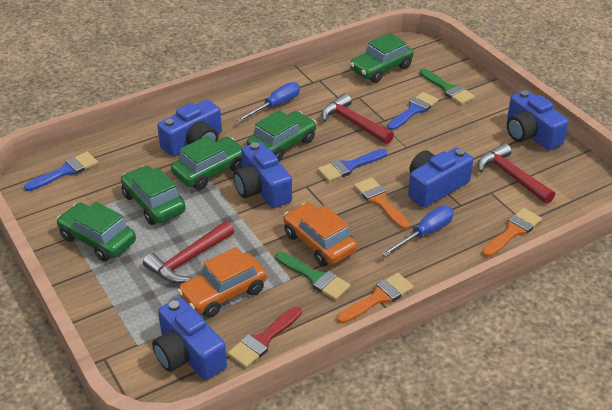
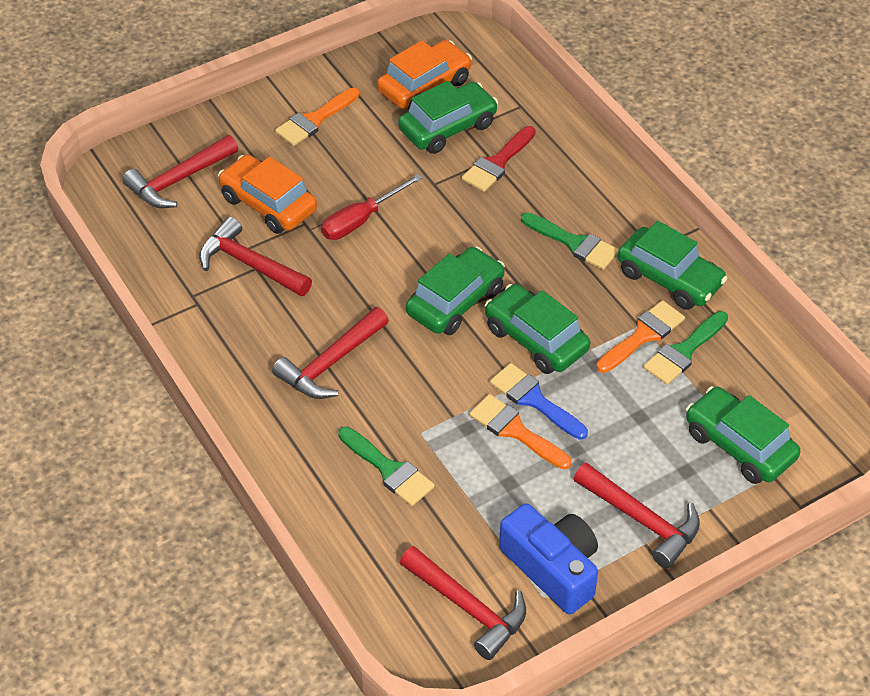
blue brush: [24,152,98,191] [318,149,387,182] [387,92,439,130] = 3 -> [490,363,588,440] = 1
blue camera: [152,297,227,380] [157,100,222,156] [233,142,292,208] [408,147,473,208] [507,90,569,150] = 5 -> [499,503,598,614] = 1
blue screwdriver: [236,82,300,122] [381,206,454,257] = 2 -> none = 0
green brush: [276,252,350,300] [420,69,475,105] = 2 -> [338,427,435,506] [521,212,619,270] [643,311,728,385] = 3
red hammer: [143,221,234,284] [321,93,394,144] [478,143,555,204] = 3 -> [122,135,238,208] [199,217,312,296] [272,307,389,399] [400,546,526,660] [574,462,700,568] = 5
red screwdriver: none = 0 -> [321,174,423,240] = 1

